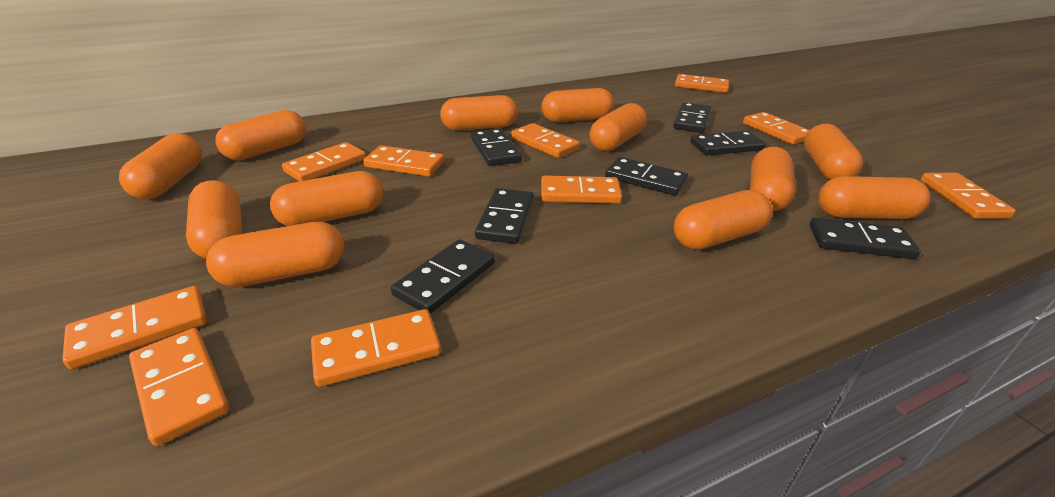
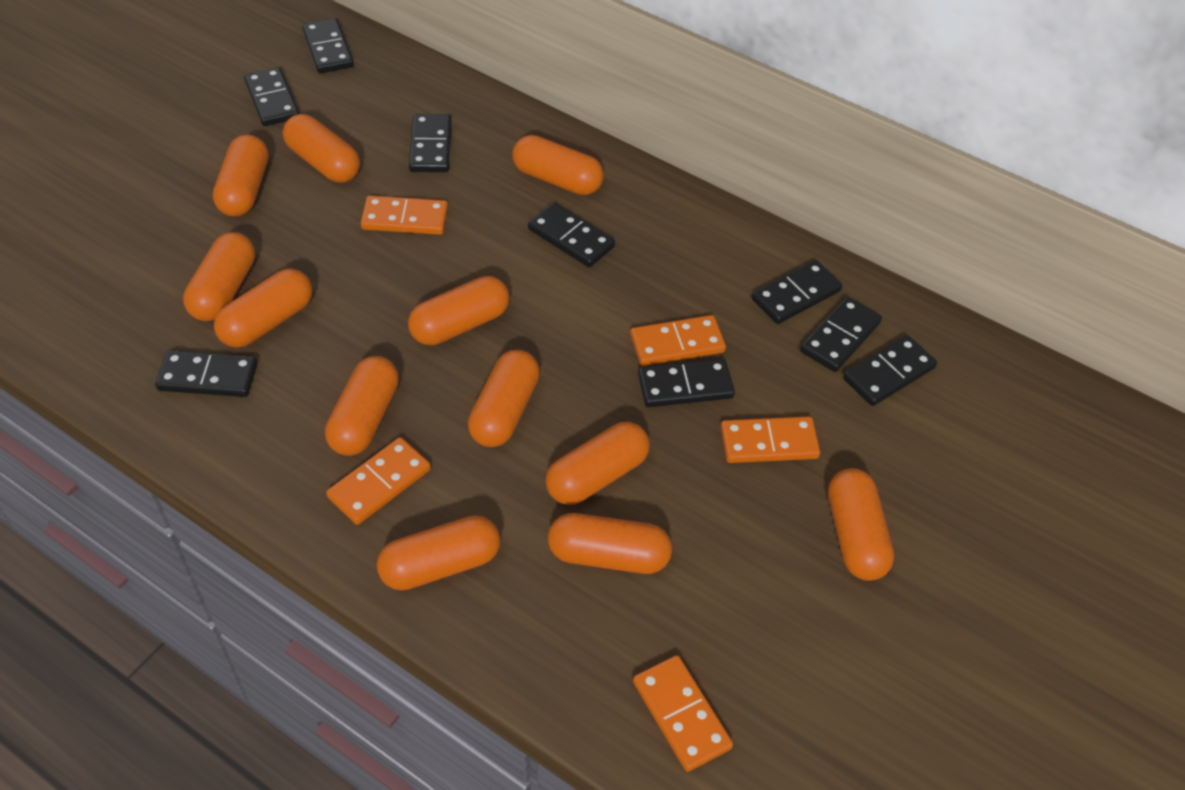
black domino: [391,239,495,314] [471,128,522,166] [475,188,534,244] [605,157,688,196] [673,102,711,133] [690,131,766,155] [809,217,921,259] = 7 -> [155,350,258,397] [244,67,299,126] [302,18,354,73] [409,114,452,172] [528,202,615,267] [638,359,735,407] [752,260,842,324] [800,297,882,372] [843,335,937,406] = 9
orange domino: [62,286,207,369] [129,328,230,446] [282,142,366,182] [311,309,441,387] [363,145,444,177] [511,123,580,158] [541,175,622,204] [675,74,729,93] [743,112,810,145] [921,173,1016,219] = 10 -> [326,437,431,525] [361,195,448,235] [630,315,726,366] [633,655,733,772] [721,416,820,463] = 5

